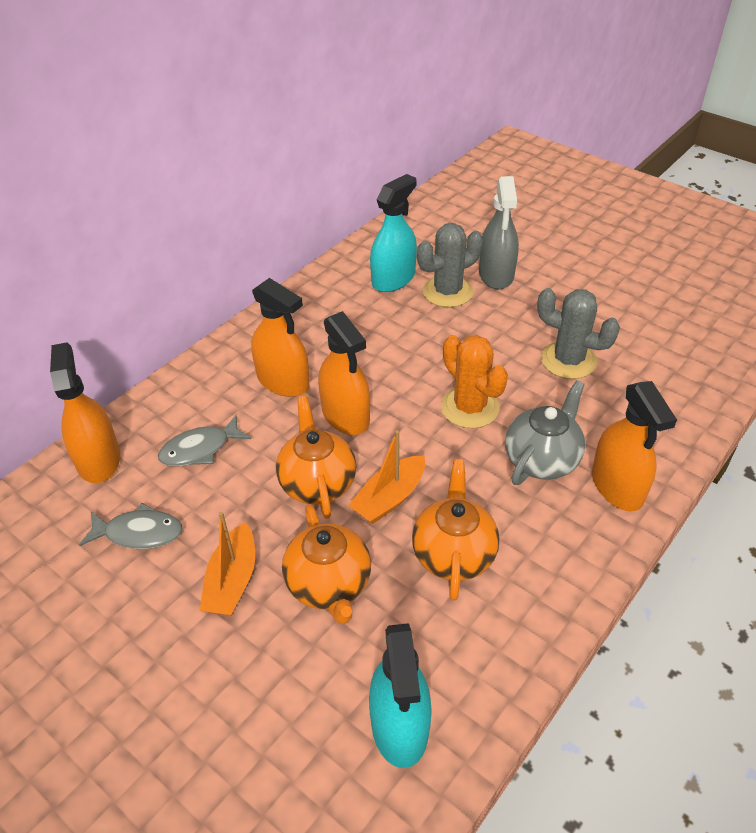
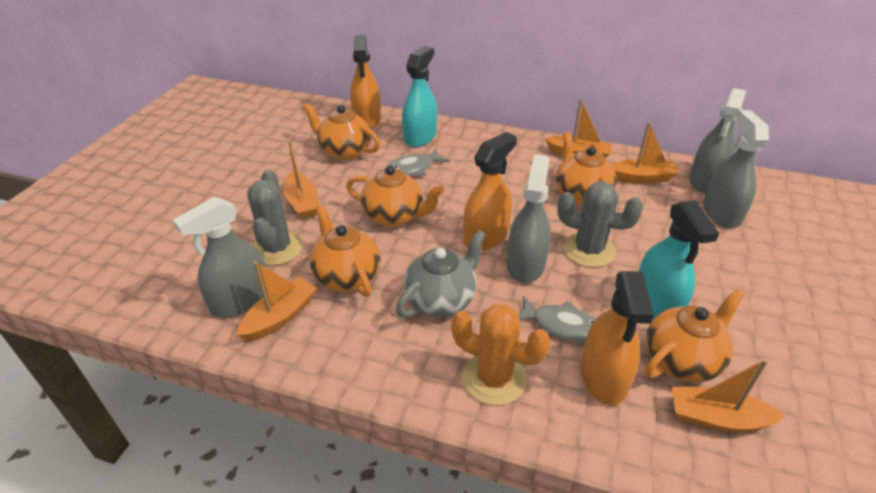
grey spray bottle: [479,176,519,289] = 1 -> [173,197,267,318] [507,154,551,283] [689,88,746,193] [703,110,769,228] = 4
orange boat: [200,511,255,616] [348,430,425,524] = 2 -> [236,261,317,342] [283,141,319,219] [545,99,612,158] [611,122,679,184] [672,359,786,433] = 5
orange spray bottle: [50,343,120,483] [251,278,310,397] [318,311,370,435] [592,381,677,511] = 4 -> [350,35,381,129] [463,132,517,251] [581,271,654,406] = 3
orange teapot: [276,396,356,519] [282,504,371,624] [412,459,500,600] = 3 -> [303,103,381,160] [310,205,381,297] [346,165,444,227] [556,132,617,206] [645,289,744,383] = 5

